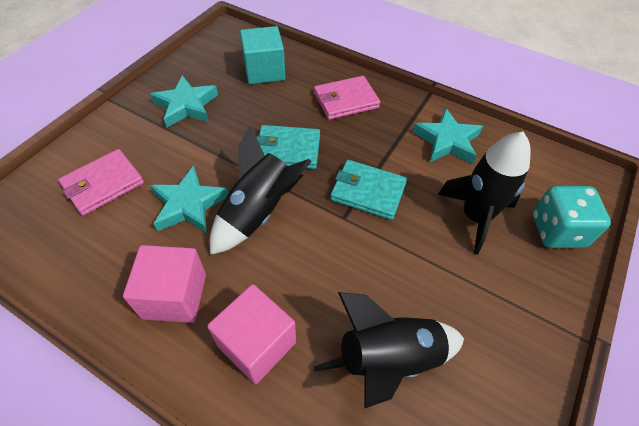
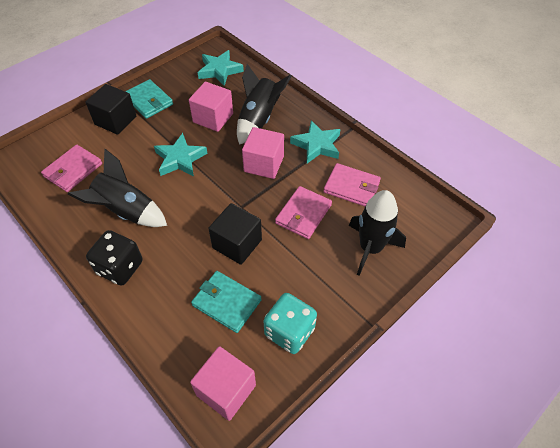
black cube: none = 0 -> [85,84,136,135] [208,203,262,265] = 2
black dice: none = 0 -> [86,230,143,286] = 1
pink cube: [123,245,206,323] [207,284,296,384] = 2 -> [189,82,233,132] [190,346,256,421] [242,127,284,179] = 3
pink wallet: [58,149,144,216] [314,76,380,120] = 2 -> [41,144,102,192] [275,186,332,239] [324,163,381,206] = 3
turquoise cube: [240,26,285,84] = 1 -> none = 0

